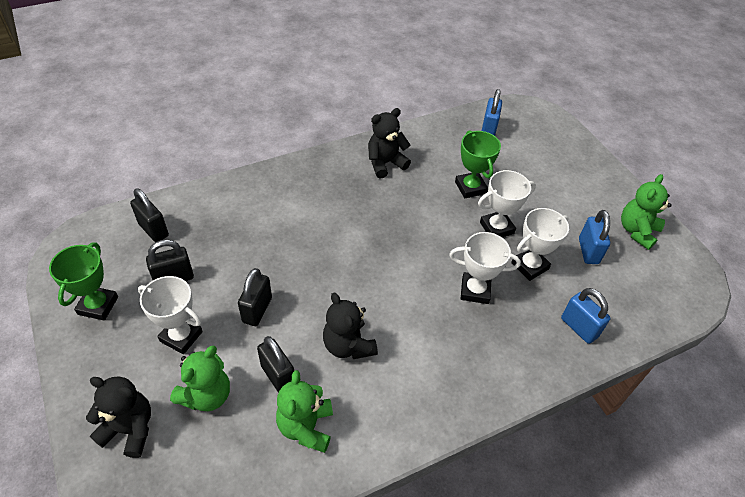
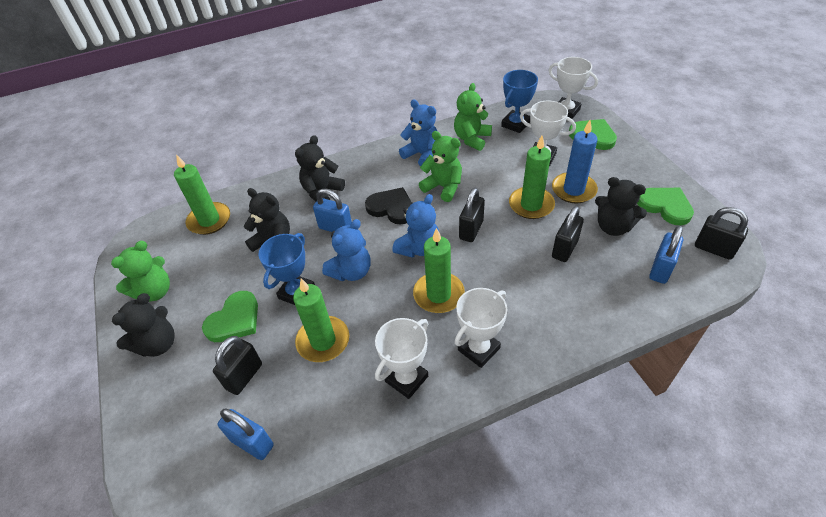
black heart: none = 0 -> [365,187,412,225] = 1
black teddy bear: [86,377,151,458] [323,292,378,359] [368,108,411,178] = 3 -> [112,293,175,357] [243,188,290,252] [295,135,345,202] [595,177,647,236] = 4
blue candle: none = 0 -> [552,120,598,203] = 1
blue teddy bear: none = 0 -> [322,219,370,281] [392,194,439,258] [399,100,437,166] = 3
blue trophy: none = 0 -> [259,233,315,305] [501,70,538,133] = 2
green candle: none = 0 -> [174,154,230,235] [293,278,349,362] [413,228,465,313] [509,136,555,219] = 4
green heart: none = 0 -> [202,291,258,342] [569,119,617,150] [637,188,694,225] = 3
green trophy: [49,242,118,321] [455,130,501,198] = 2 -> none = 0

